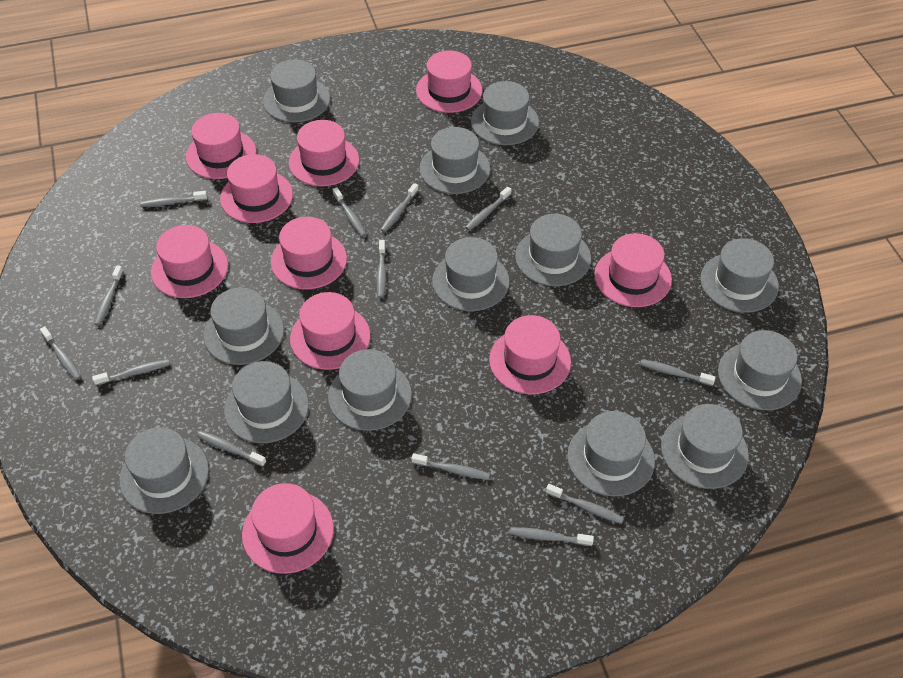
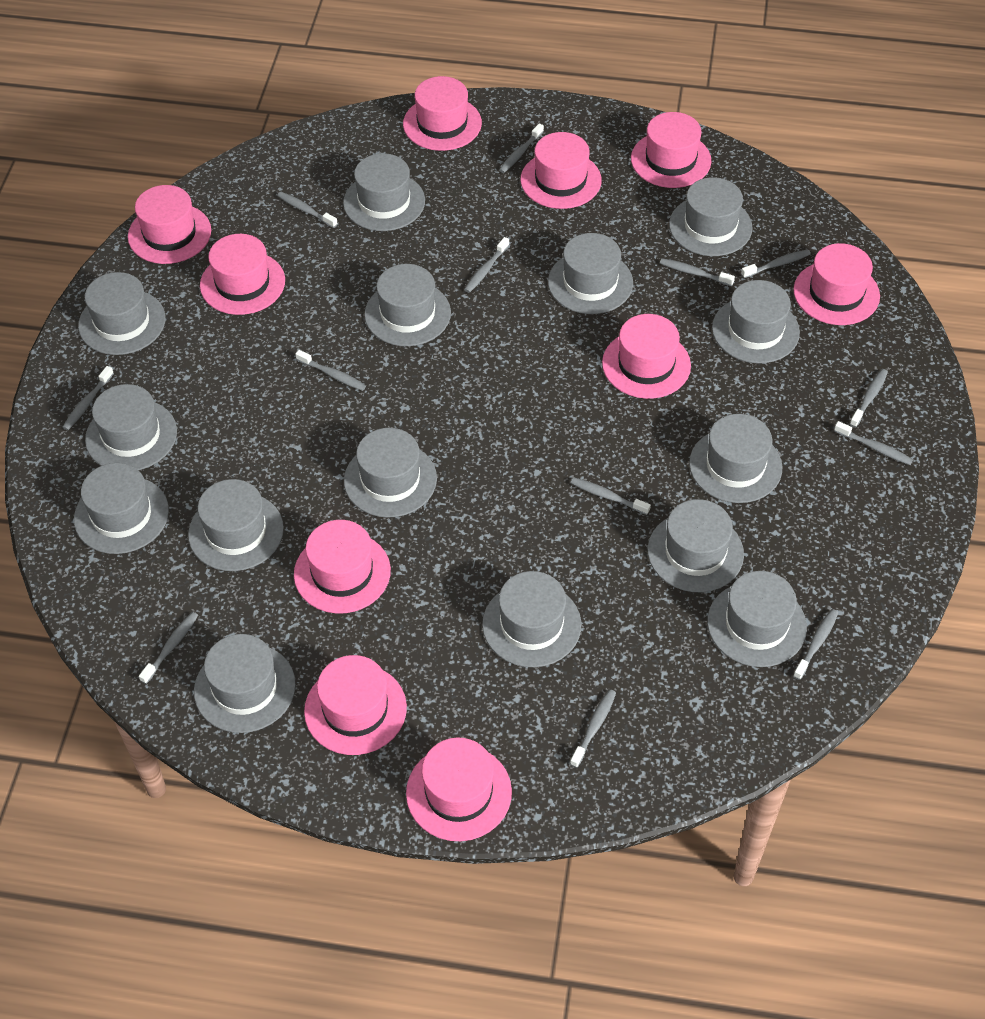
grey hat: [119,427,209,514] [203,288,284,365] [224,361,309,443] [263,60,330,123] [328,349,412,431] [419,127,491,194] [432,237,510,311] [471,81,539,145] [515,214,591,286] [567,411,655,496] [661,404,749,489] [700,238,779,313] [718,330,802,410] = 13 -> [74,463,169,554] [78,272,166,355] [85,384,177,470] [188,479,284,571] [194,634,296,733] [343,153,425,231] [344,428,437,518] [364,264,451,346] [482,571,581,667] [548,233,633,314] [648,499,744,592] [669,177,753,256] [689,414,782,503] [707,571,807,667] [712,280,800,363] = 15

